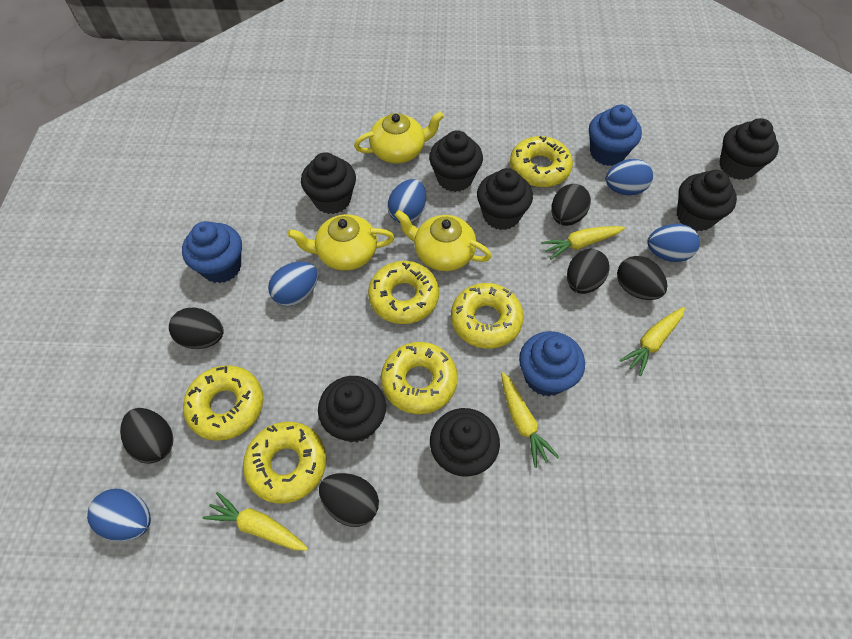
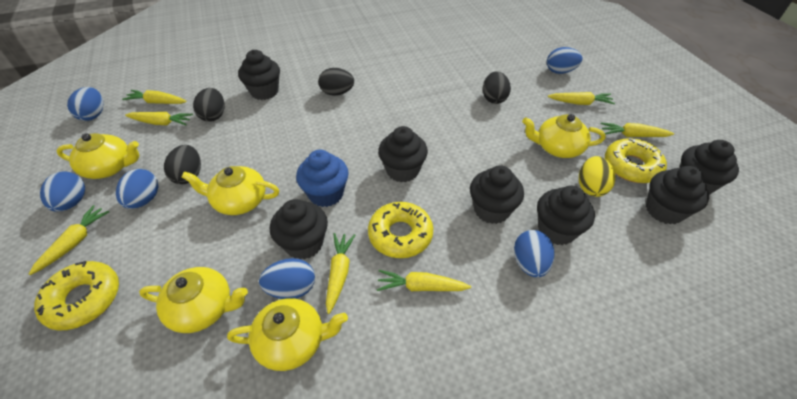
black egg: [120,408,173,464] [169,308,223,349] [319,473,379,527] [551,184,591,226] [567,249,610,294] [617,256,668,300] = 6 -> [164,145,201,184] [193,88,225,122] [318,68,354,96] [483,71,511,104] = 4
blue cupcake: [182,221,242,283] [519,331,585,396] [589,105,642,166] = 3 -> [296,150,349,207] = 1
blue egg: [87,488,151,541] [268,262,318,306] [387,179,426,223] [605,159,653,195] [647,224,700,262] = 5 -> [40,171,85,212] [67,87,104,121] [116,169,158,209] [259,258,315,299] [514,230,555,278] [547,47,583,74] = 6
yellow carrot: [203,492,308,551] [501,372,559,468] [541,226,625,260] [620,307,685,376] = 4 -> [29,205,109,275] [122,90,187,104] [125,112,193,125] [326,233,355,314] [377,270,471,291] [548,92,615,105] [601,123,674,137] = 7
yellow donut: [183,365,263,441] [243,422,327,504] [368,261,439,324] [381,342,458,414] [451,283,524,349] [510,136,573,187] = 6 -> [34,261,119,331] [368,202,434,258] [605,138,667,183] = 3
yellow egg: none = 0 -> [579,156,615,197] = 1
yellow teapot: [288,214,395,271] [354,111,444,163] [394,210,492,271] = 3 -> [56,133,139,179] [139,267,248,333] [182,166,279,215] [227,298,348,371] [522,114,605,158] = 5

